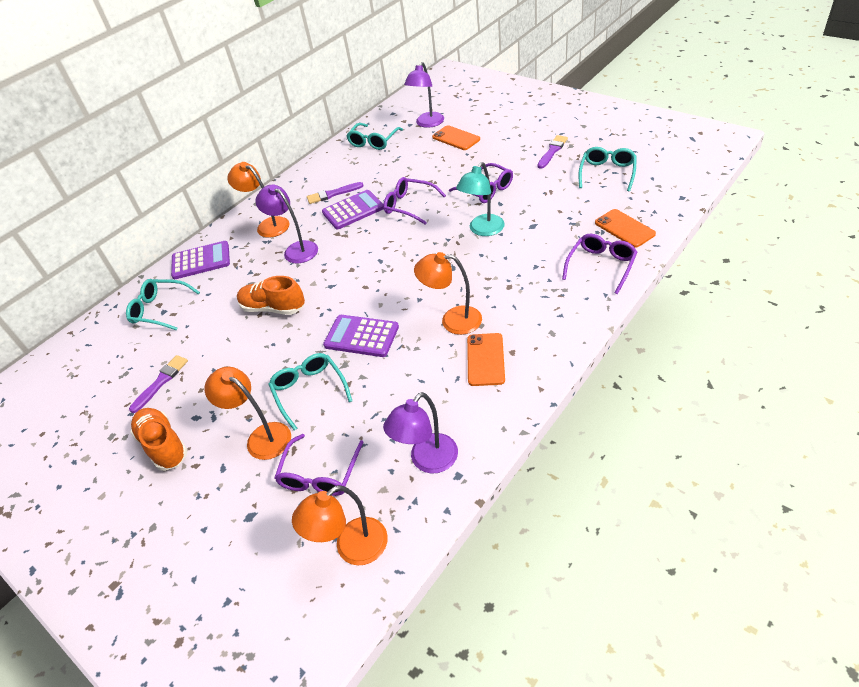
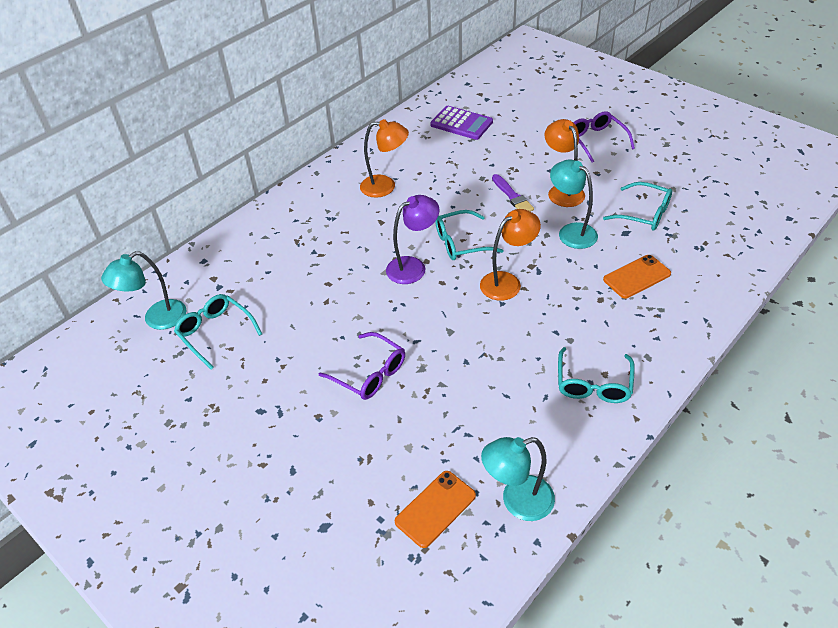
orange lamp: [204,367,291,460] [227,162,289,238] [292,485,388,565] [414,252,482,335] = 4 -> [360,119,409,198] [480,209,541,300] [545,119,585,207] = 3
orange phone: [432,125,480,150] [467,333,505,386] [595,209,656,248] = 3 -> [395,471,476,548] [603,255,671,299] = 2
orange shoe: [130,408,188,471] [237,276,305,315] = 2 -> none = 0
purple brush: [129,355,188,413] [307,182,364,204] [538,135,568,169] = 3 -> [492,174,534,211] = 1
purple calculator: [171,241,230,279] [322,190,384,229] [323,315,399,357] = 3 -> [430,106,493,140] = 1
purple glasses: [274,434,364,496] [383,177,446,225] [449,163,513,203] [562,234,637,294] = 4 -> [319,332,405,400] [573,111,635,163] = 2
purple lamp: [256,185,318,264] [383,392,458,474] [404,62,444,128] = 3 -> [386,195,439,284] = 1
turquoise lamp: [456,162,505,236] = 1 -> [101,251,186,330] [481,437,555,521] [550,160,598,249] = 3

